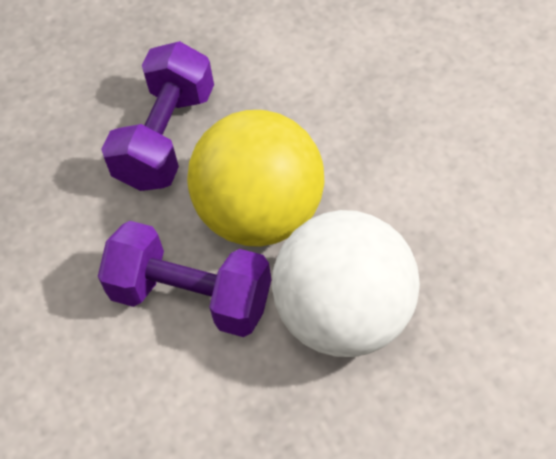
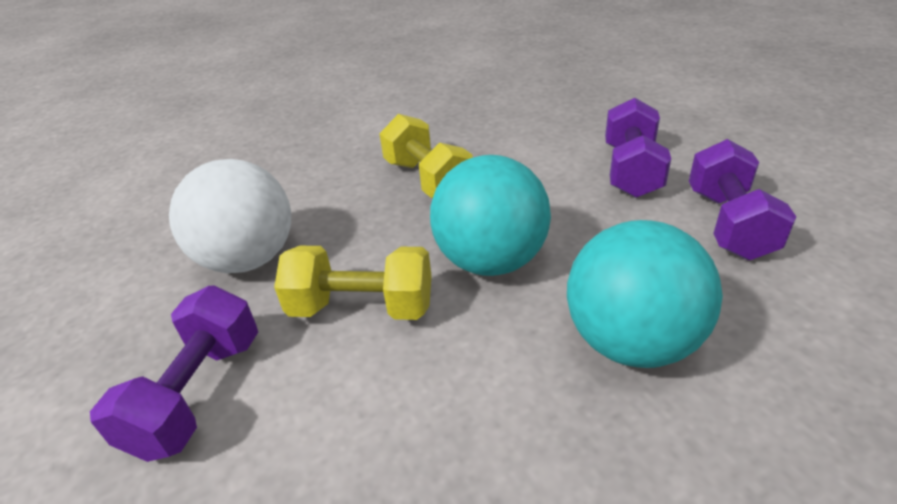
purple dumbbell: [98,221,272,337] [101,41,214,191] = 2 -> [90,285,258,462] [605,98,671,198] [689,139,796,260] = 3
turquoise ball: none = 0 -> [430,155,551,276] [567,220,723,368] = 2
yellow ball: [187,110,324,247] = 1 -> none = 0
yellow dumbbell: none = 0 -> [274,246,431,320] [379,114,473,198] = 2

